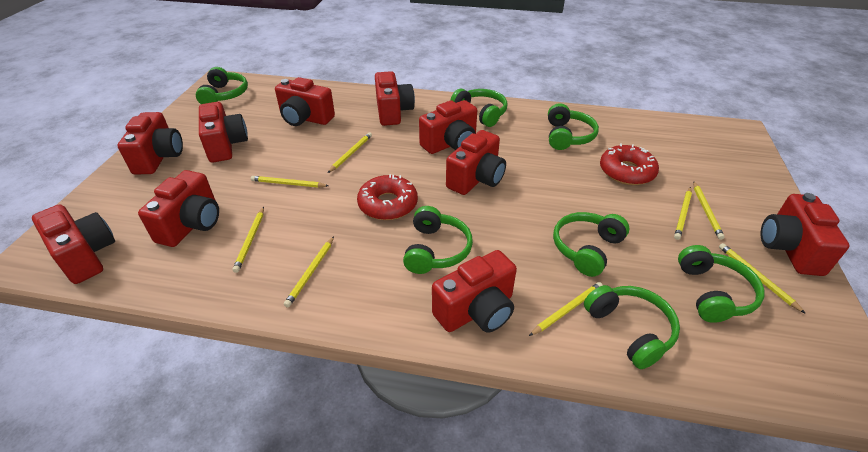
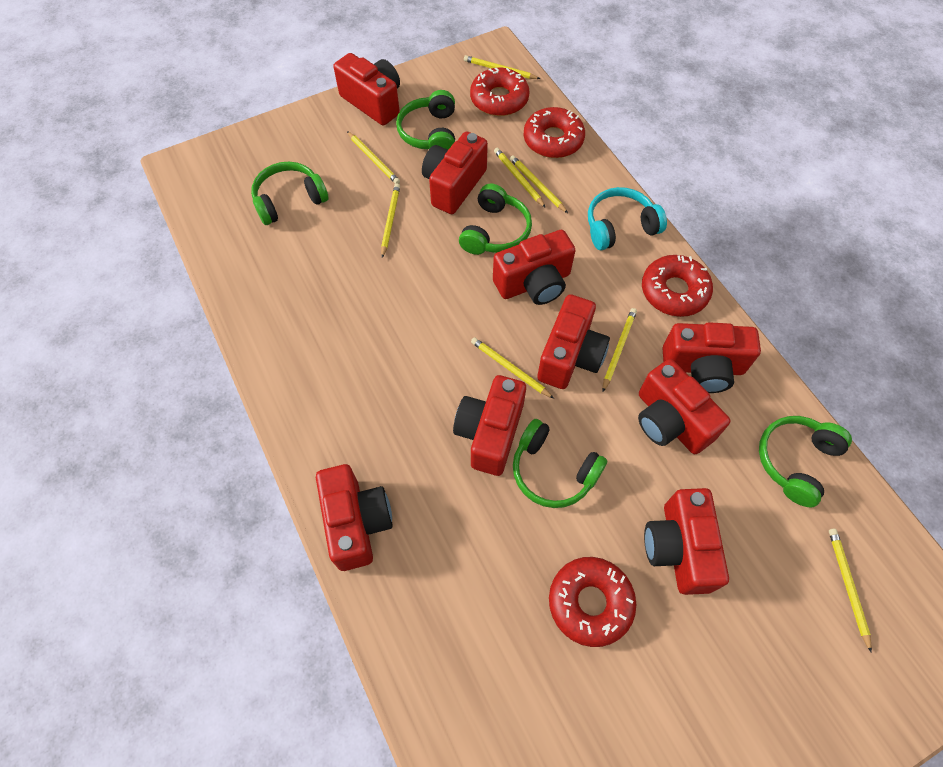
green headphones: [196,67,248,104] [403,206,473,274] [451,89,508,127] [548,103,599,150] [553,212,629,277] [584,285,680,369] [678,245,765,323] = 7 -> [251,162,328,225] [396,90,455,150] [459,184,532,255] [513,419,608,508] [759,416,852,507] = 5
red camera: [32,204,115,284] [117,112,183,175] [138,170,219,247] [199,102,248,163] [275,77,335,126] [375,71,415,126] [419,100,477,154] [432,250,517,333] [446,130,506,195] [761,193,850,276] = 10 -> [316,464,393,571] [333,53,400,126] [422,131,488,214] [453,375,526,476] [493,230,576,305] [537,294,610,389] [638,359,731,454] [644,488,729,595] [663,322,761,393] = 9
red donut: [357,174,418,220] [600,144,659,185] = 2 -> [470,68,530,116] [524,107,585,158] [549,557,636,647] [642,255,713,317] = 4
turquoise headphones: none = 0 -> [588,187,667,250] = 1

